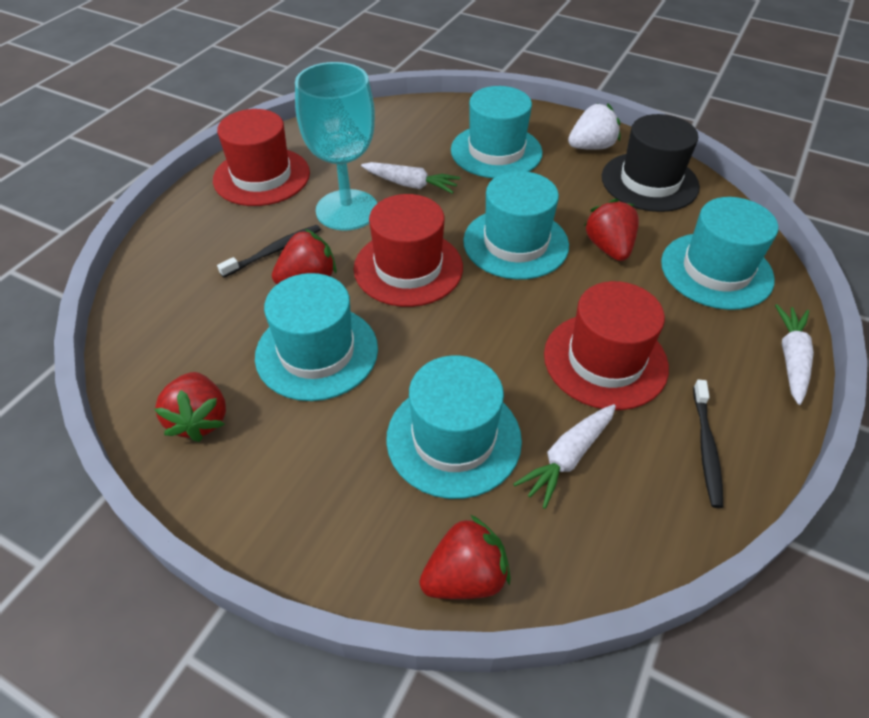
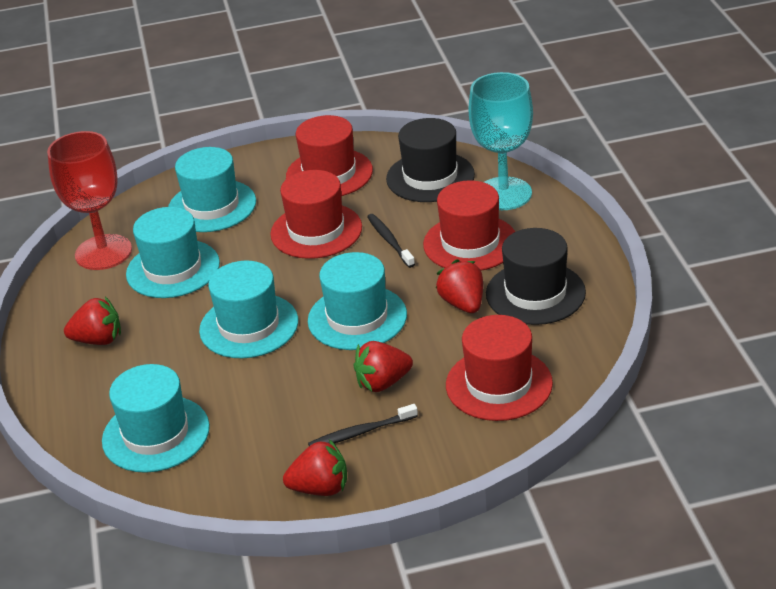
black hat: [602,114,700,212] = 1 -> [386,118,475,202] [486,228,586,325] = 2
red goblet: none = 0 -> [47,131,132,270] = 1
red hat: [213,109,310,206] [354,194,463,307] [544,281,669,410] = 3 -> [270,170,362,259] [286,115,373,196] [423,180,515,270] [446,315,553,421] = 4
white carrot: [361,162,461,194] [513,404,616,509] [775,304,814,405] = 3 -> none = 0
white strawberry: [568,104,620,150] = 1 -> none = 0

